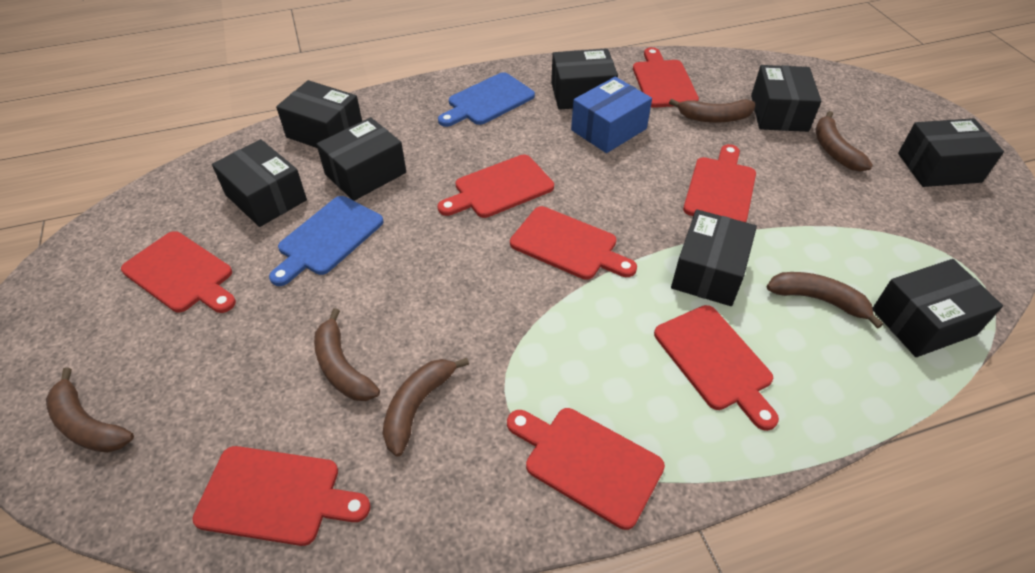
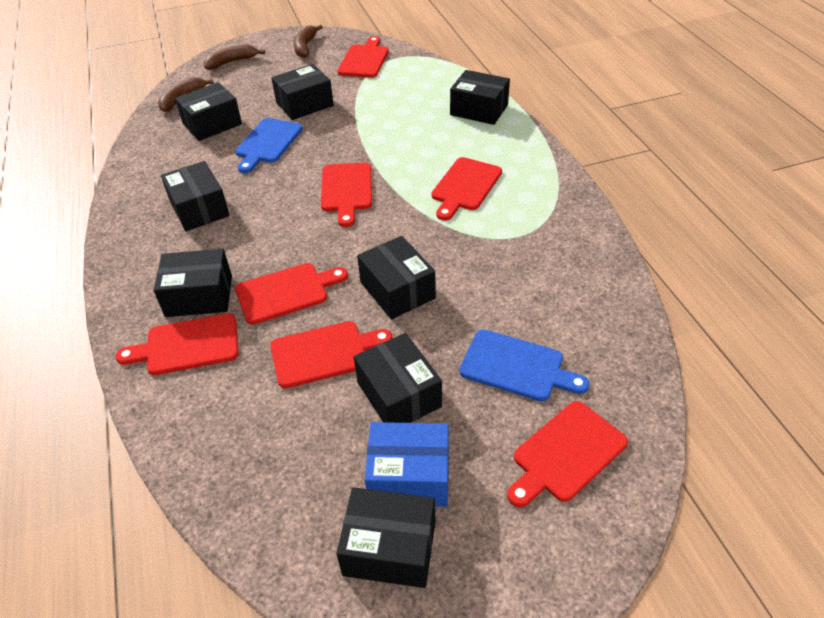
brown banana: [46,367,134,453] [314,308,380,401] [383,358,469,457] [669,99,755,123] [767,272,883,329] [815,111,873,172] = 6 -> [158,77,214,112] [204,44,265,70] [294,25,323,58] = 3
red cutting board: [121,231,236,313] [192,446,371,546] [437,155,554,218] [507,408,665,530] [510,206,637,280] [633,47,699,108] [654,305,779,431] [683,144,756,222] = 8 -> [115,313,239,375] [235,263,348,325] [270,321,392,388] [321,162,372,227] [337,36,389,78] [432,157,502,221] [507,401,628,508] = 7

